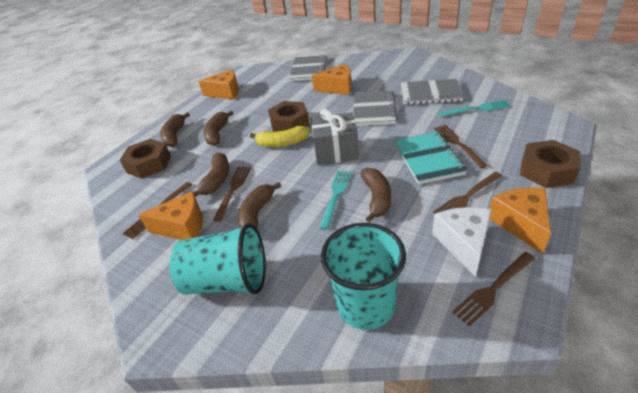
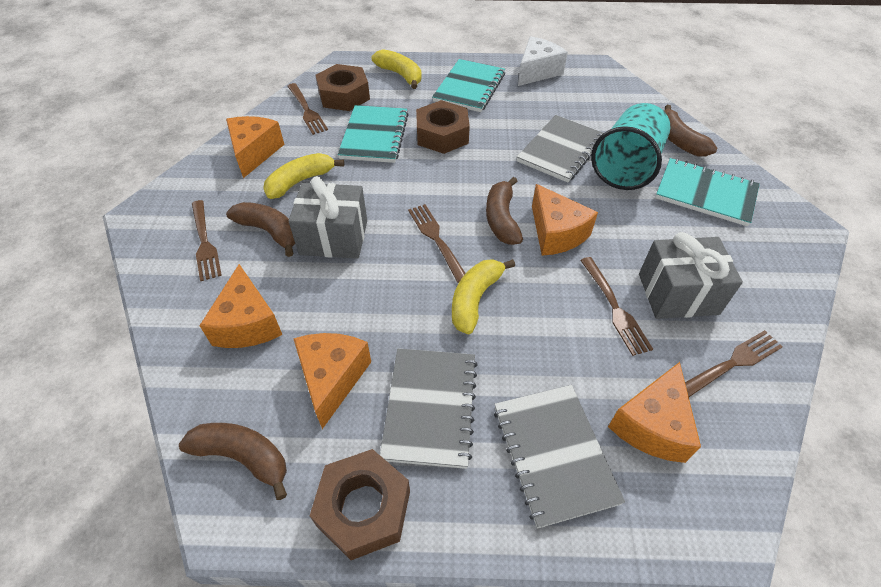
brown banana: [160,112,190,147] [193,152,229,197] [203,110,234,146] [238,182,281,228] [360,168,391,223] = 5 -> [179,423,287,500] [226,202,295,257] [486,177,523,245] [664,105,717,157] = 4
grey gift: [311,109,359,165] = 1 -> [288,176,367,259] [639,232,743,319] = 2
orange cheese: [139,191,203,240] [198,70,239,99] [312,64,352,95] [490,187,551,254] = 4 -> [199,264,282,348] [226,116,284,178] [293,333,371,429] [532,184,598,256] [608,362,701,463] = 5
turquoise cup: [169,223,266,295] [321,223,406,330] = 2 -> [591,103,671,190] = 1
turquoise fork: [319,170,351,230] [439,100,511,117] = 2 -> none = 0
turquoise notebook: [394,132,467,184] = 1 -> [338,105,409,163] [432,59,505,112] [655,158,760,226] = 3
yellow banana: [250,126,310,147] = 1 -> [263,153,344,199] [372,49,422,89] [452,259,515,334] = 3

